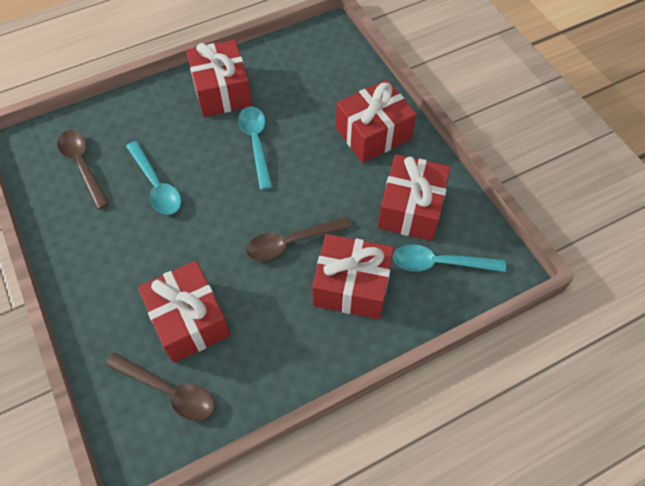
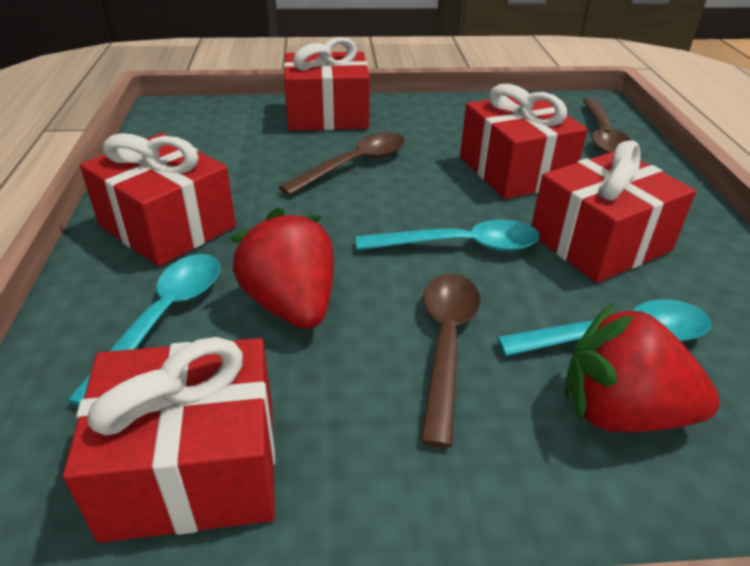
red strawberry: none = 0 -> [230,207,334,329] [565,302,720,432] = 2

